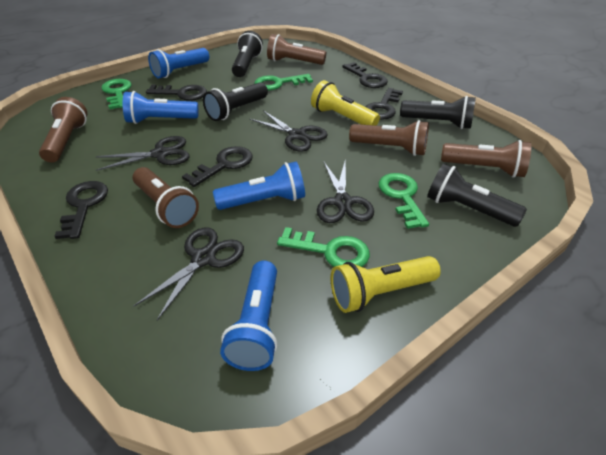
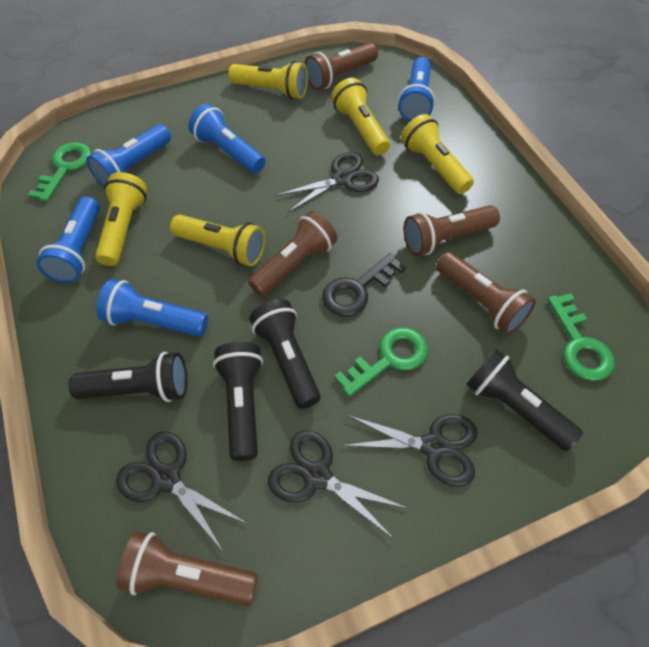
black key: [54,181,108,239] [146,85,207,101] [182,146,253,187] [343,62,388,88] [366,88,403,120] = 5 -> [322,253,406,316] = 1
blue flashlight: [123,91,198,124] [148,48,209,78] [213,162,305,210] [220,261,278,371] = 4 -> [36,197,100,283] [86,124,171,187] [97,279,208,337] [188,104,266,174] [398,57,435,121] = 5
green key: [101,79,132,109] [254,74,313,90] [277,227,370,267] [379,173,429,229] = 4 -> [28,142,91,202] [334,327,428,397] [547,293,615,381] = 3
yellow flashlight: [311,80,380,126] [331,256,441,313] = 2 -> [95,172,147,266] [170,214,266,266] [228,61,308,99] [331,78,390,155] [401,114,474,194] = 5

